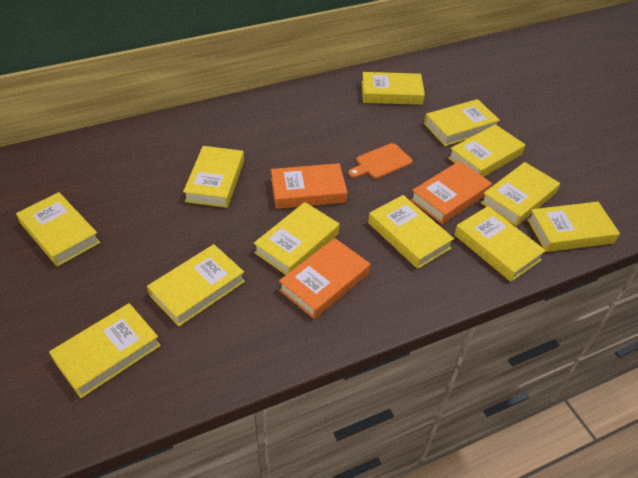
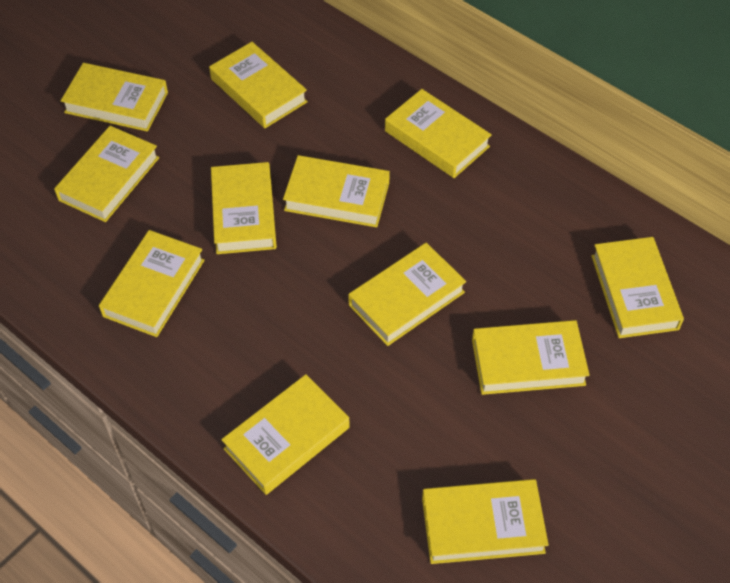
orange book: [271,163,347,209] [279,238,370,319] [410,161,492,224] = 3 -> none = 0
orange cutting board: [348,143,412,179] = 1 -> none = 0

